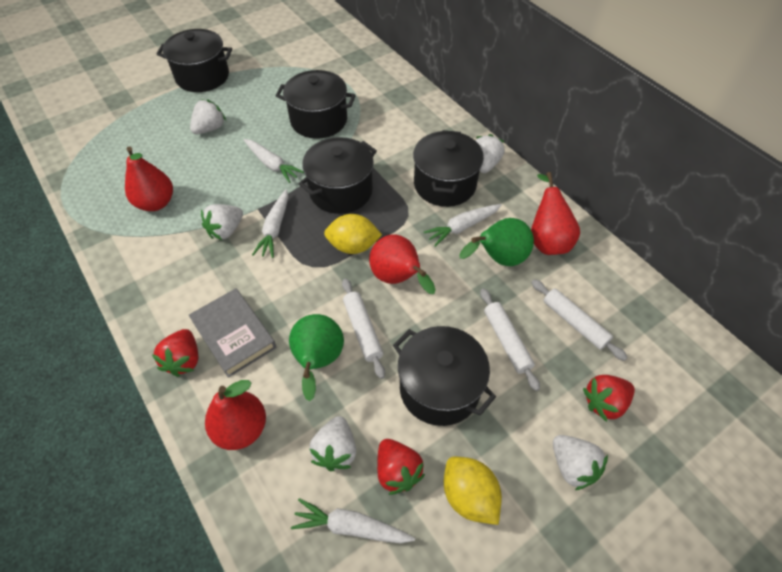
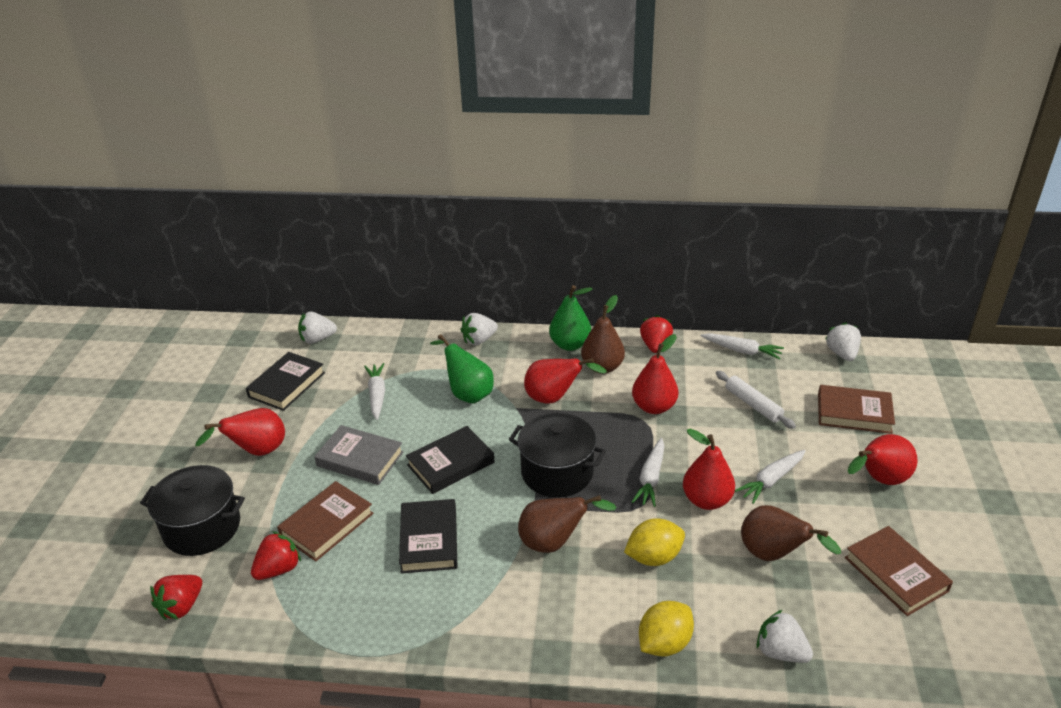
black book: none = 0 -> [246,352,325,411] [399,499,457,574] [406,426,495,494] = 3
black pot: [157,29,232,92] [276,70,356,139] [298,137,377,214] [393,326,496,426] [413,130,484,207] = 5 -> [140,465,245,556] [509,413,606,497] = 2
brown book: none = 0 -> [277,481,374,561] [818,385,895,434] [845,526,953,616] = 3
brown pear: none = 0 -> [518,495,617,553] [581,295,625,374] [741,505,841,561] = 3
red pear: [125,146,173,211] [205,380,266,450] [369,234,435,294] [531,172,580,255] = 4 -> [195,408,285,456] [524,358,607,404] [632,334,679,414] [683,429,735,510] [848,434,918,485] = 5
white rolling pin: [342,278,385,379] [480,288,540,391] [531,279,628,361] = 3 -> [716,371,796,429] = 1
white strawberry: [190,99,226,134] [201,204,243,240] [309,416,356,471] [475,134,505,173] [553,435,608,490] = 5 -> [298,312,337,344] [461,313,498,345] [756,610,813,663] [826,322,861,361] = 4

